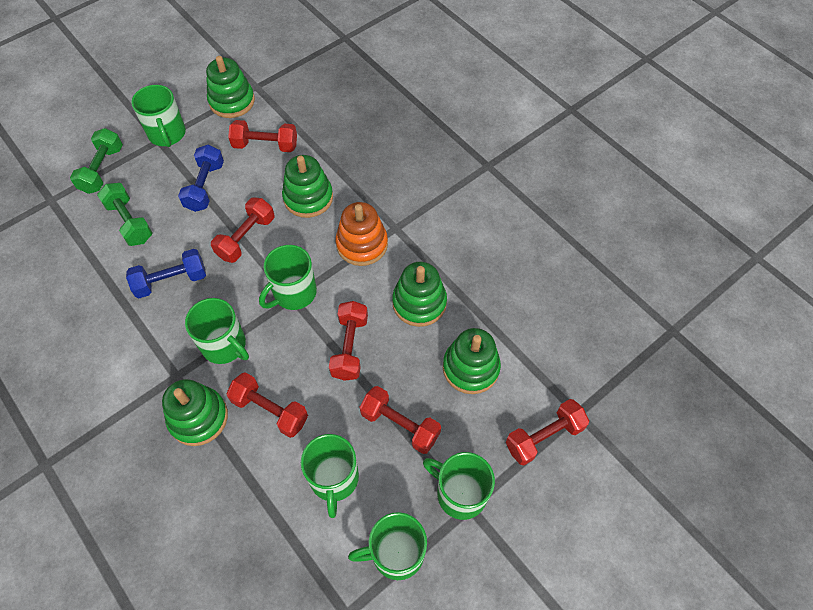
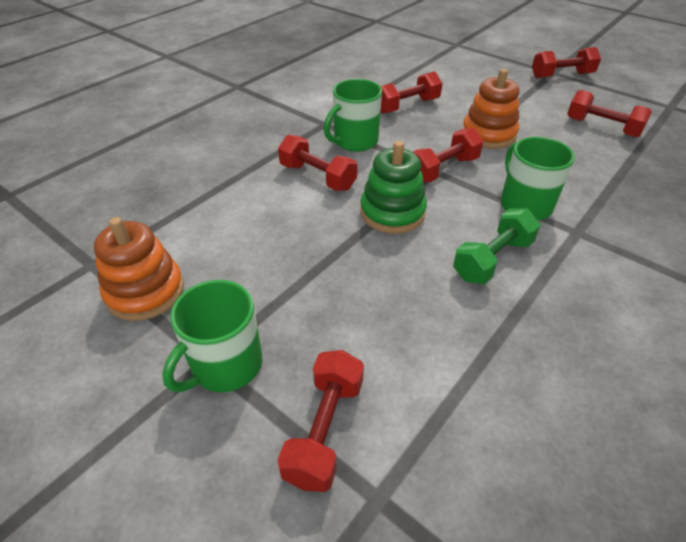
blue dumbbell: [126,249,206,298] [178,145,224,212] = 2 -> none = 0
green dumbbell: [70,128,123,194] [97,183,152,246] = 2 -> [453,208,541,284] = 1
green mug: [131,85,186,147] [185,298,249,364] [259,245,317,310] [301,434,359,518] [348,512,427,580] [423,452,495,520] = 6 -> [162,280,262,392] [324,79,382,152] [501,137,575,220] = 3
green stacking toy: [162,379,228,446] [206,56,255,118] [282,155,333,218] [392,262,447,327] [443,328,501,394] = 5 -> [360,141,427,234] = 1
orange stacking toy: [336,202,388,266] = 1 -> [94,217,184,321] [462,69,520,149] = 2

